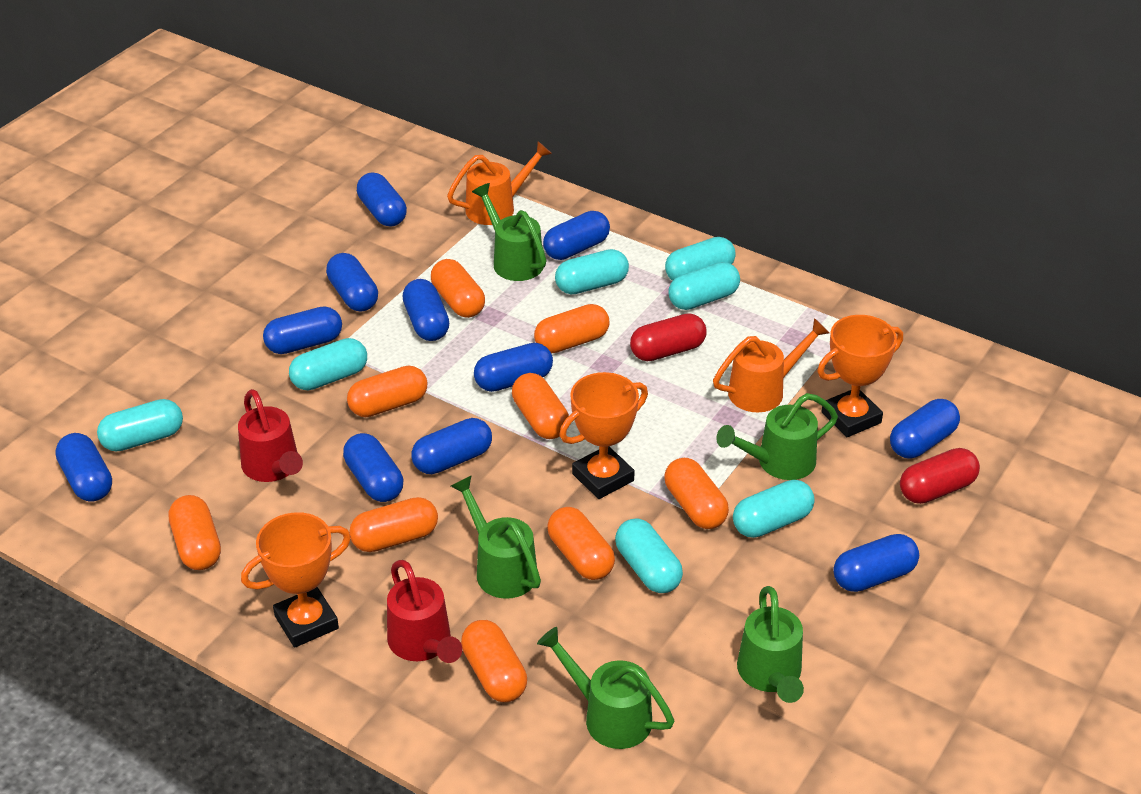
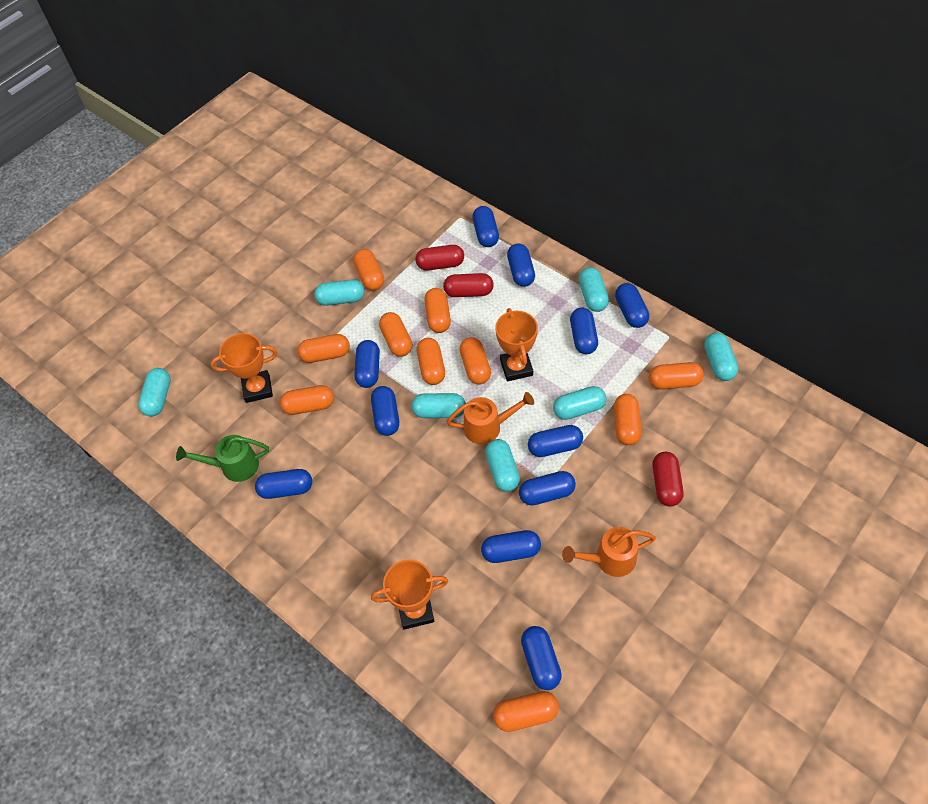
green watering can: [451,475,541,599] [472,183,546,281] [537,627,674,749] [716,393,838,480] [737,586,804,703] = 5 -> [176,435,269,482] = 1
orange capsule: [169,495,221,570] [347,365,427,417] [349,497,438,552] [431,259,485,318] [461,620,527,702] [512,373,569,439] [534,304,609,353] [547,507,615,580] [664,458,729,529] = 9 -> [280,385,334,415] [298,334,350,363] [353,249,384,290] [379,312,412,357] [417,338,445,385] [424,288,451,333] [459,337,491,384] [493,691,559,732] [614,394,642,445] [649,362,704,390] = 10
red capsule: [630,313,706,361] [900,448,980,504] = 2 -> [415,245,464,270] [443,273,494,297] [653,452,683,506] = 3
red watering can: [238,389,303,482] [387,560,462,663] = 2 -> none = 0

